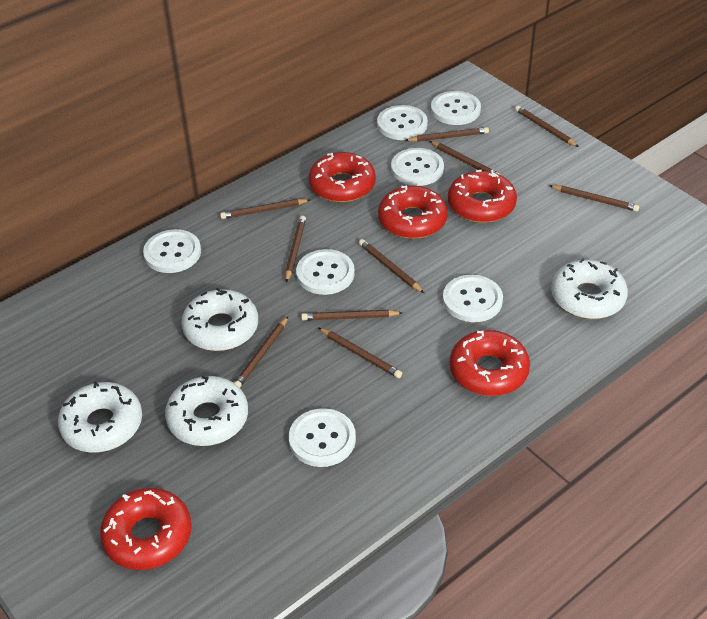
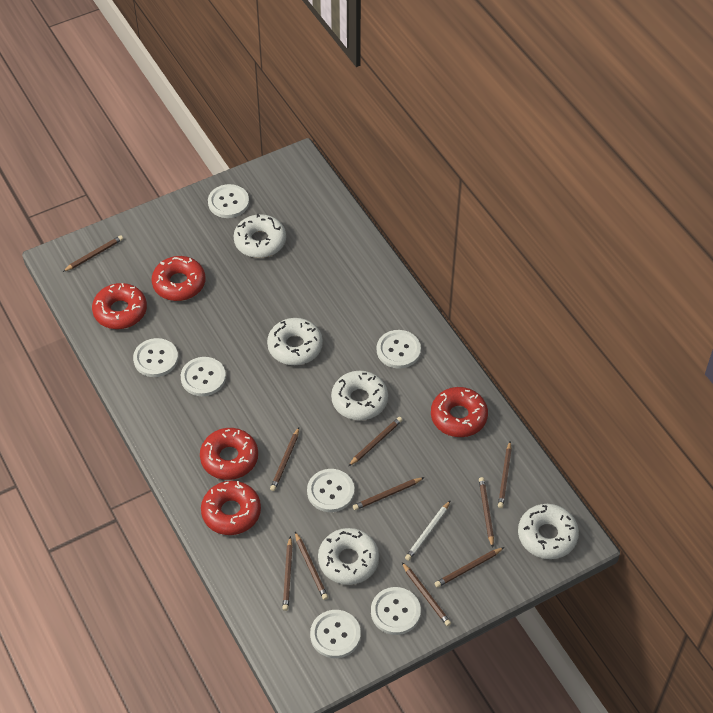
white donut: [58,381,142,453] [165,376,248,446] [181,288,258,351] [551,258,628,319] = 4 -> [234,214,286,258] [267,318,323,365] [318,528,379,585] [331,371,388,420] [518,504,579,559] = 5
white pencil: none = 0 -> [405,500,451,561] = 1

